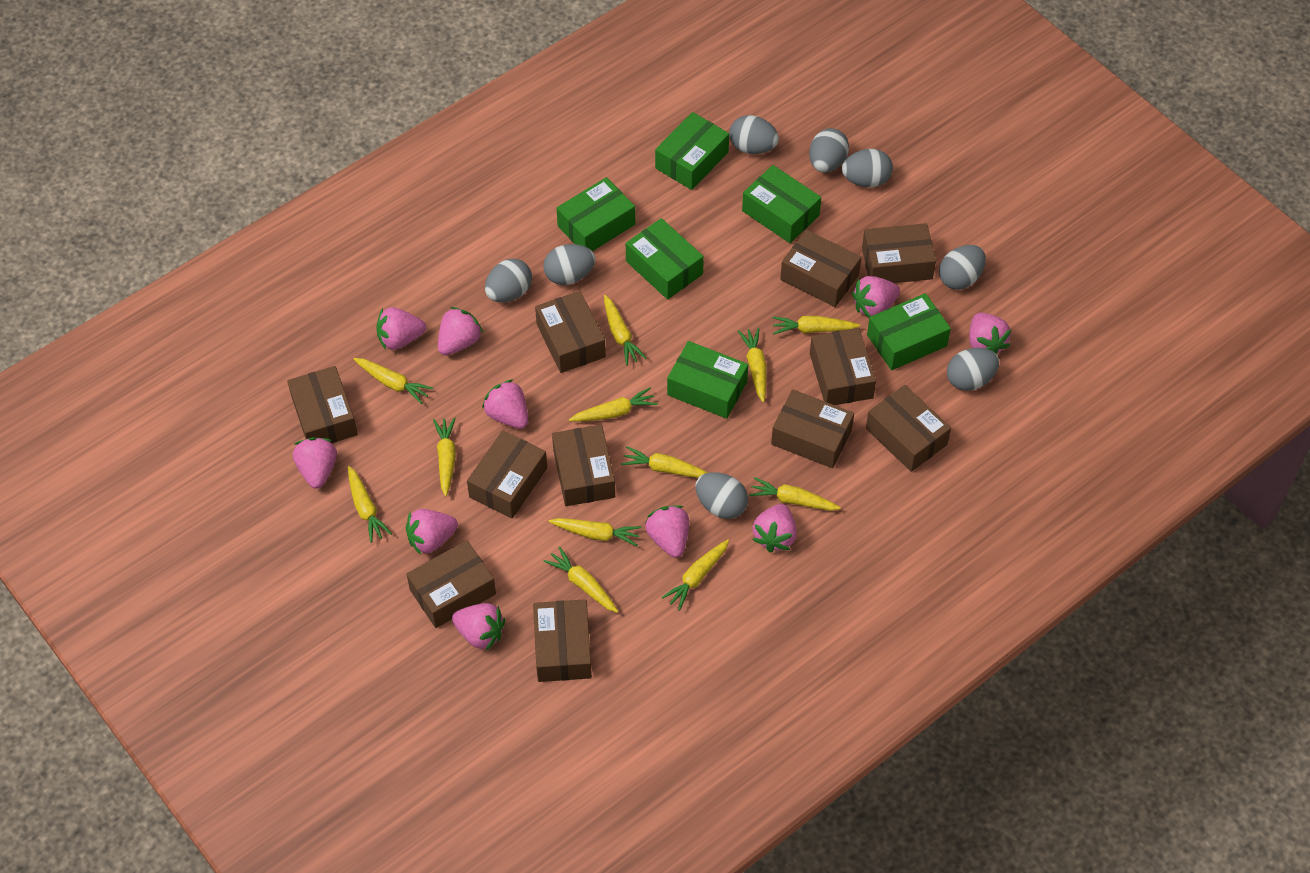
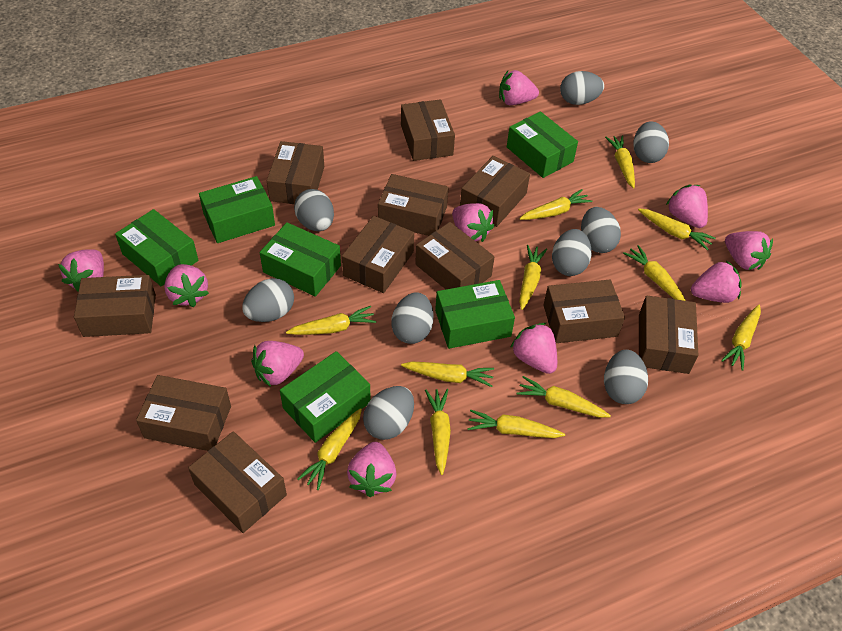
grey egg: [485,259,532,302] [543,244,595,285] [695,472,748,519] [729,115,779,154] [809,128,849,173] [842,149,893,188] [939,245,986,290] [947,348,999,391] = 8 -> [242,278,294,322] [294,189,334,231] [363,386,414,440] [391,292,433,344] [552,229,592,276] [560,71,604,105] [581,207,621,253] [604,350,648,404] [633,121,669,163] = 9

